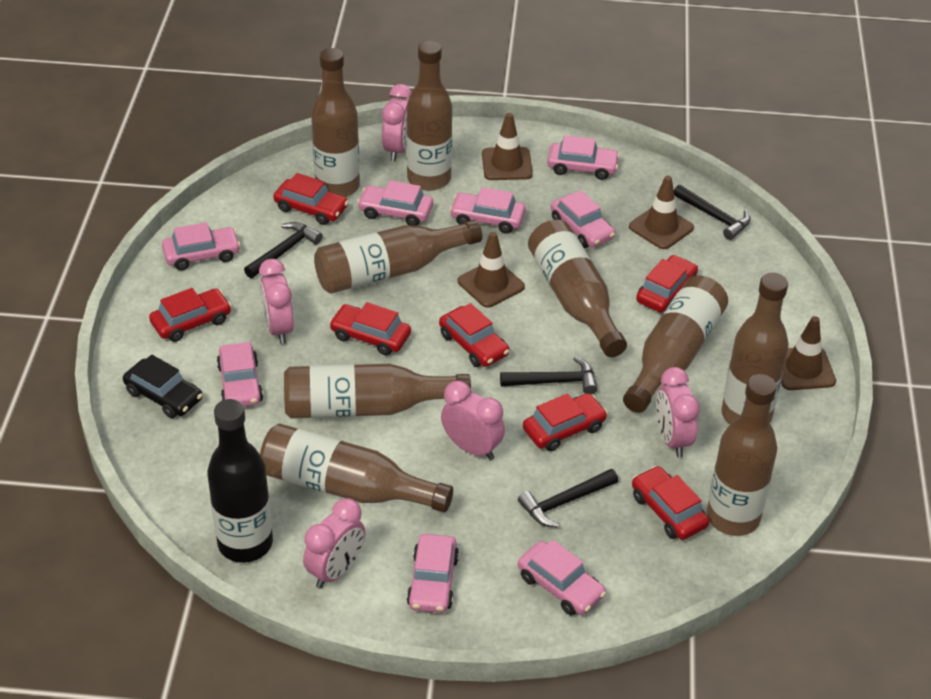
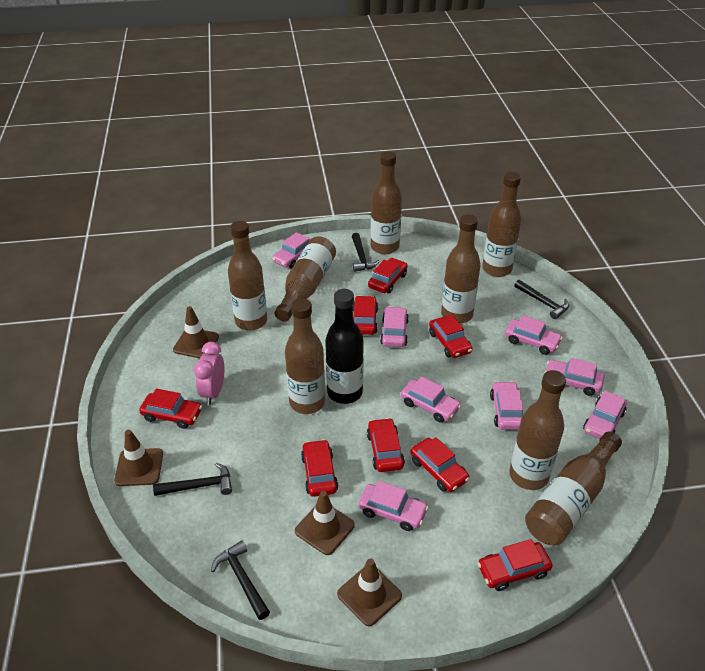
black car: [123,355,203,418] = 1 -> none = 0
brown bottle: [260,423,453,513] [284,364,471,419] [311,48,360,197] [314,220,482,294] [406,41,452,191] [528,220,627,357] [623,276,728,413] [707,374,777,536] [721,273,788,424] = 9 -> [228,221,267,331] [275,237,336,322] [285,298,325,414] [371,151,402,254] [441,214,481,324] [482,172,521,277] [509,370,566,490] [525,431,622,545] = 8
pink clock: [259,259,294,344] [303,498,365,588] [382,84,411,161] [441,381,505,460] [656,367,700,457] = 5 -> [194,342,225,405] = 1
red car: [149,288,231,342] [273,173,348,225] [329,302,411,356] [439,303,509,367] [523,393,607,451] [632,466,709,540] [636,255,698,313] = 7 -> [139,389,202,429] [301,439,338,497] [353,296,378,335] [367,418,405,472] [368,258,408,293] [410,437,470,492] [429,315,473,358] [478,539,553,591] = 8

